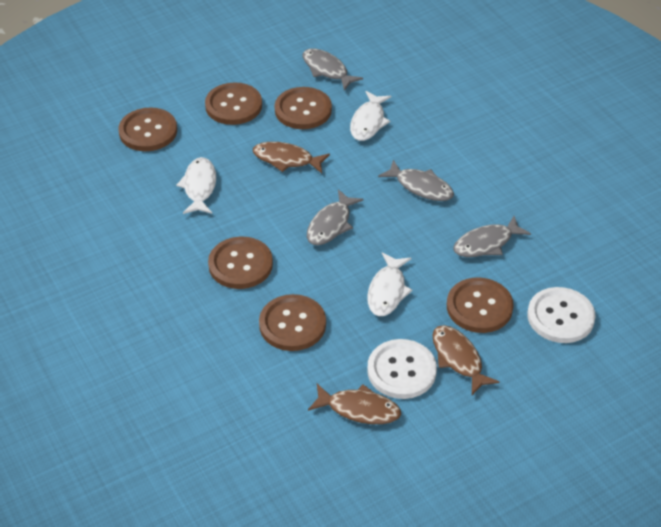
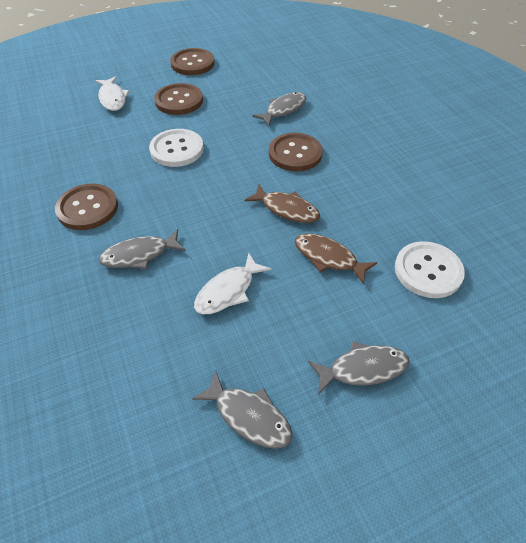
brown button: [118,107,177,151] [205,82,262,125] [208,237,273,289] [259,294,326,351] [275,87,332,129] [447,277,514,333] = 6 -> [55,184,118,230] [154,83,203,115] [170,48,215,75] [269,133,323,171] = 4
brown fish: [253,142,330,173] [308,384,401,424] [432,325,500,395] = 3 -> [244,184,320,223] [295,233,377,285] = 2
white fish: [176,157,216,214] [350,91,391,141] [367,252,412,316] = 3 -> [95,76,129,111] [194,253,271,314] = 2

